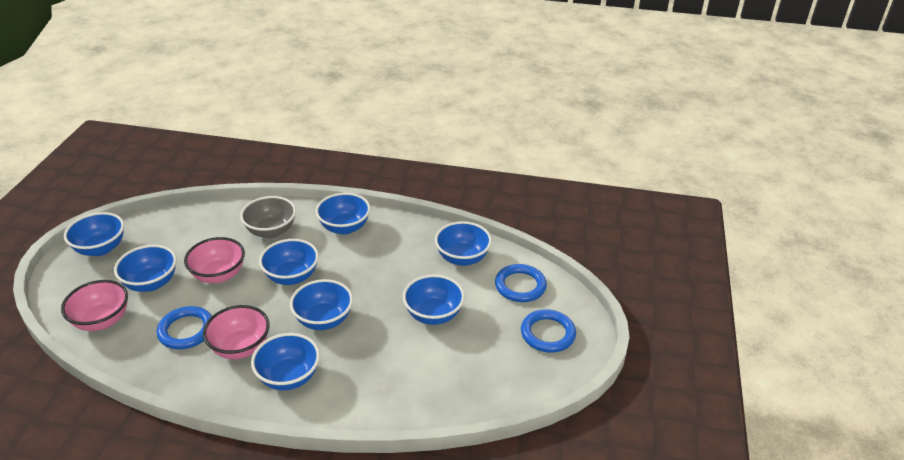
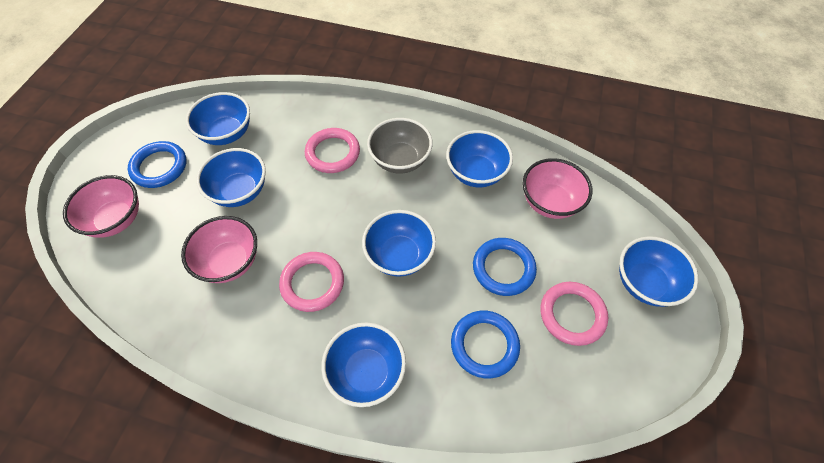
blue bowl: [64,212,124,256] [114,245,177,292] [251,333,320,391] [259,239,319,285] [290,279,353,330] [316,193,371,235] [403,275,465,325] [435,221,492,266] = 8 -> [186,92,250,145] [196,148,266,207] [322,322,406,407] [362,210,436,277] [446,130,513,187] [619,236,699,307] = 6
pink ring: none = 0 -> [279,252,344,312] [305,128,360,173] [540,282,608,346] = 3

